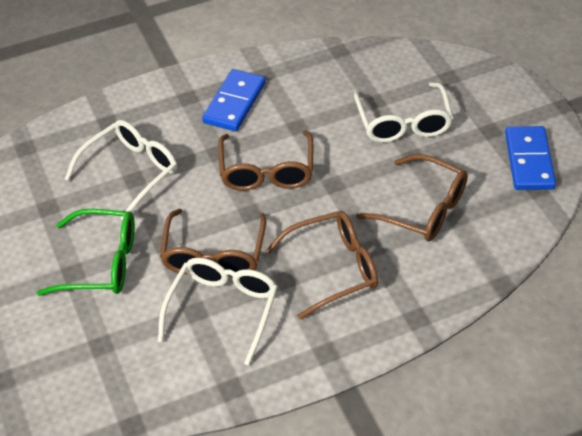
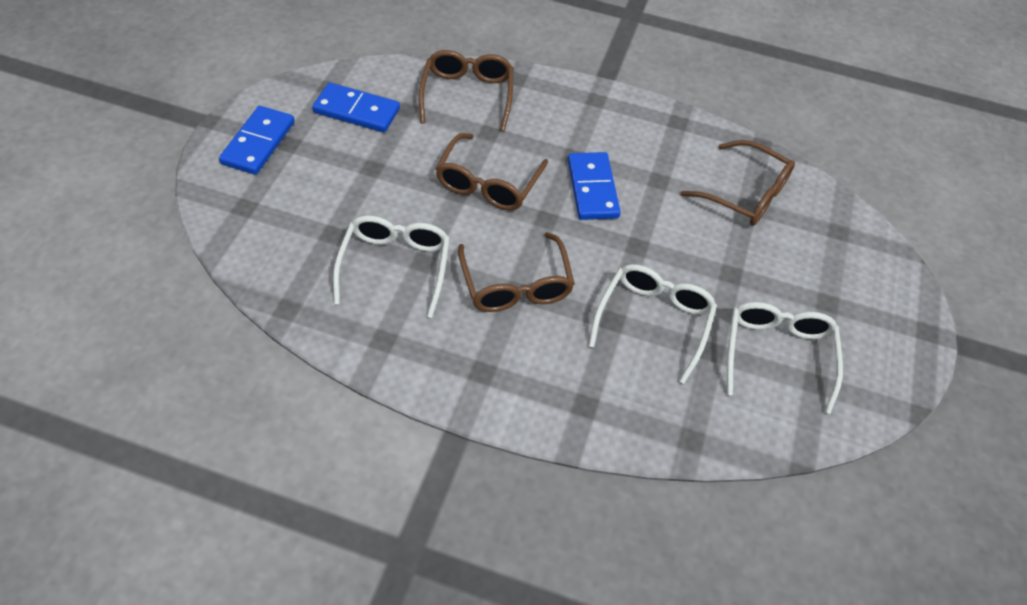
blue domino: [202,69,266,131] [505,126,556,190] = 2 -> [219,106,295,175] [312,83,400,132] [568,152,621,220] = 3
green glasses: [37,209,135,296] = 1 -> none = 0

